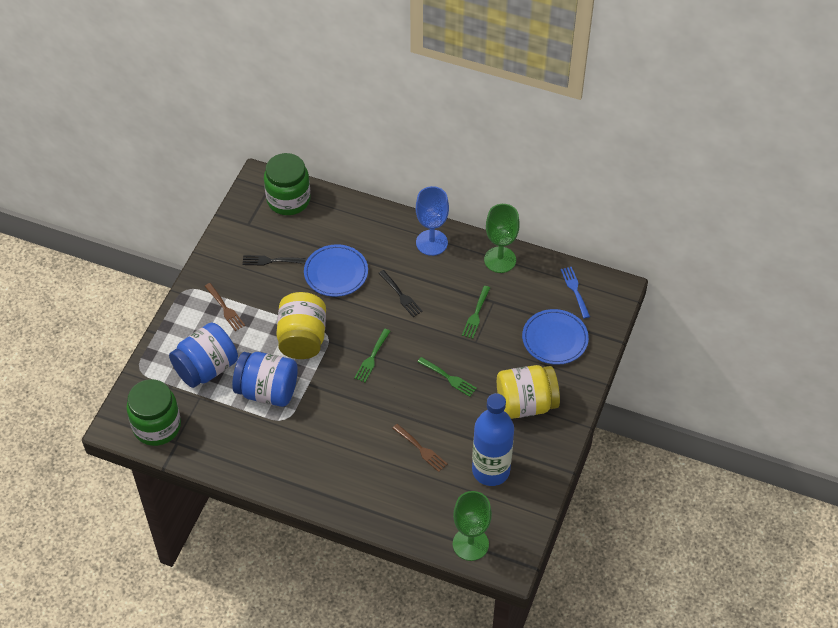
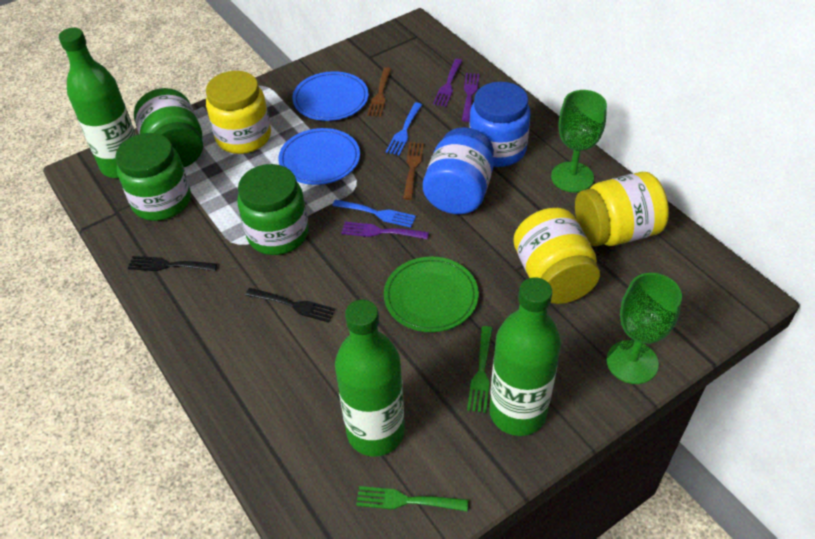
blue bottle: [472,393,514,486] = 1 -> none = 0
blue fork: [561,267,590,318] = 1 -> [332,199,416,228] [386,103,422,155] = 2
blue goblet: [416,186,449,256] = 1 -> none = 0
green bottle: none = 0 -> [59,28,136,178] [335,300,405,456] [489,277,561,436] = 3
green fork: [354,329,390,382] [418,357,477,397] [462,286,490,339] = 3 -> [356,486,468,512] [467,326,493,413] = 2
green jar: [126,379,181,446] [264,153,311,215] = 2 -> [115,133,191,221] [134,88,203,167] [237,164,309,255] = 3
green plate: none = 0 -> [384,257,479,332] = 1
purple fork: none = 0 -> [341,222,429,239] [433,59,462,107] [462,73,479,122] = 3
yellow jar: [276,292,326,359] [497,365,560,419] = 2 -> [206,71,271,154] [513,208,600,304] [575,172,669,247] = 3

